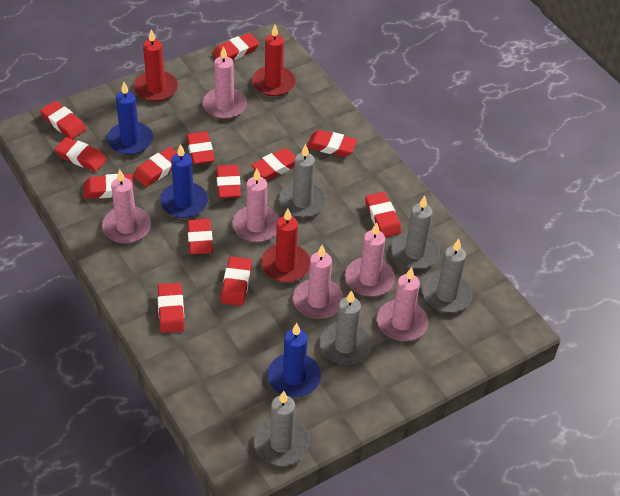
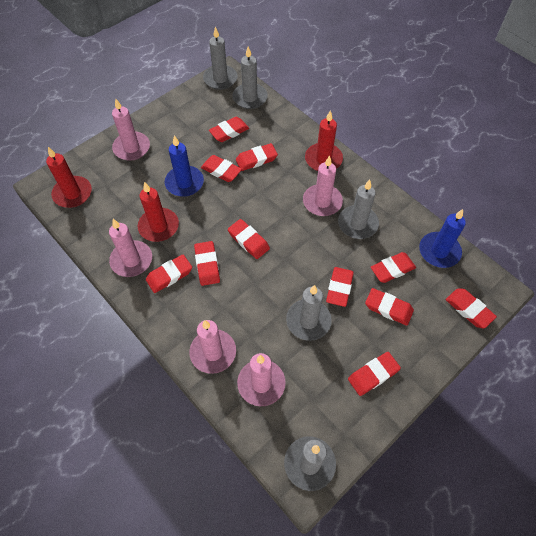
blue candle: [107,82,153,155] [160,144,208,218] [267,323,321,398] = 3 -> [165,135,204,197] [419,209,466,268] = 2
pink candle: [102,169,151,244] [203,46,247,119] [232,169,280,242] [293,245,344,319] [345,222,395,296] [377,267,428,341] = 6 -> [109,219,152,277] [112,98,150,161] [189,320,236,374] [237,353,286,406] [303,155,343,216] = 5
red eraser: [40,101,86,139] [55,137,107,172] [84,174,133,199] [133,147,177,187] [158,283,185,333] [186,132,215,165] [188,219,213,255] [213,33,259,60] [216,165,241,198] [221,257,252,306] [251,148,296,180] [307,130,357,157] [365,192,401,237] = 13 -> [146,254,192,293] [194,241,220,286] [201,155,242,182] [209,117,249,142] [228,219,270,259] [236,143,278,171] [326,267,354,307] [348,352,401,396] [365,288,414,326] [371,252,416,283] [446,288,497,328] = 11

